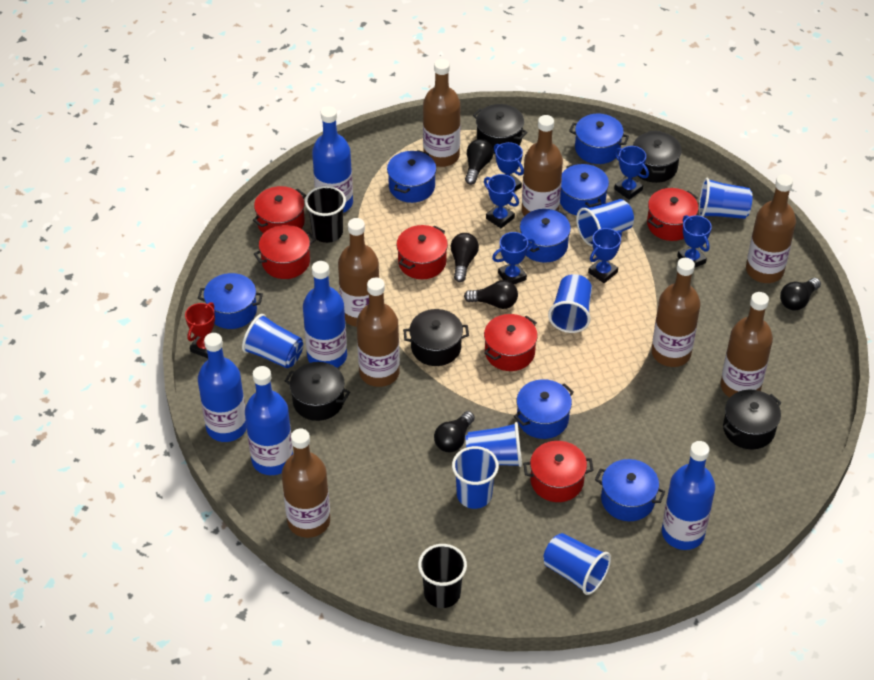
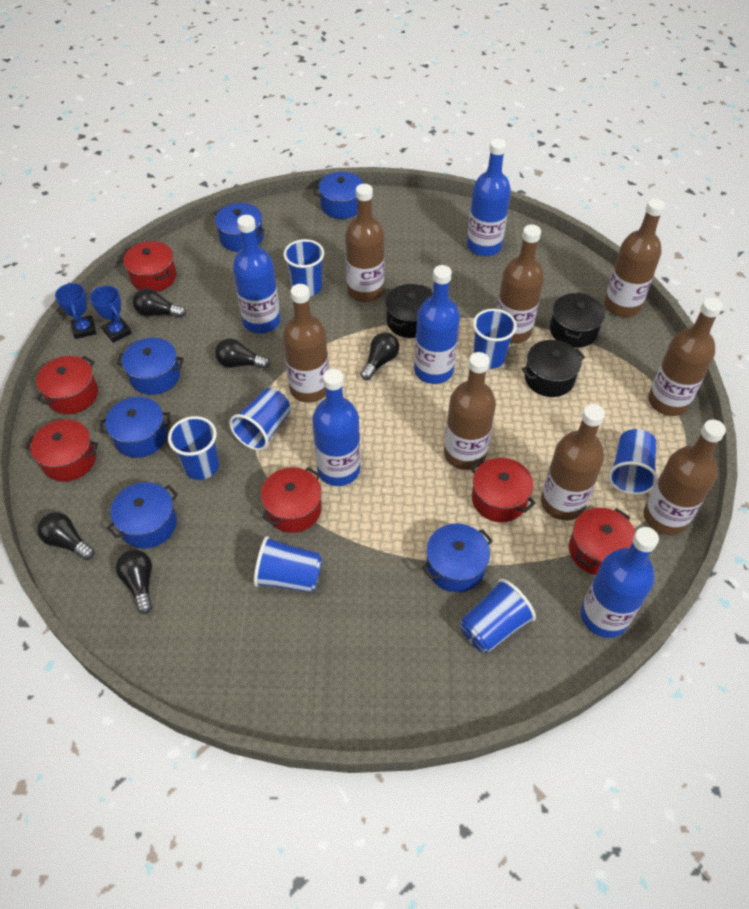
black cup: [305,186,346,243] [418,544,467,608] = 2 -> none = 0
black pot: [285,362,350,421] [403,309,469,366] [473,104,528,154] [633,131,682,183] [723,390,781,449] = 5 -> [385,284,433,338] [522,340,585,397] [550,292,605,348] = 3
blue pot: [198,273,263,329] [387,150,436,203] [514,379,574,439] [520,209,571,263] [560,163,609,215] [569,114,629,164] [595,459,665,521] = 7 -> [100,397,170,458] [107,482,178,549] [116,338,184,395] [214,203,264,252] [314,172,364,219] [422,523,493,593] = 6
blue trophy: [484,174,519,228] [492,232,535,284] [494,142,524,191] [588,228,622,283] [614,146,649,200] [677,215,712,268] = 6 -> [55,283,96,339] [90,286,132,343] = 2
red trophy: [185,302,215,358] = 1 -> none = 0

